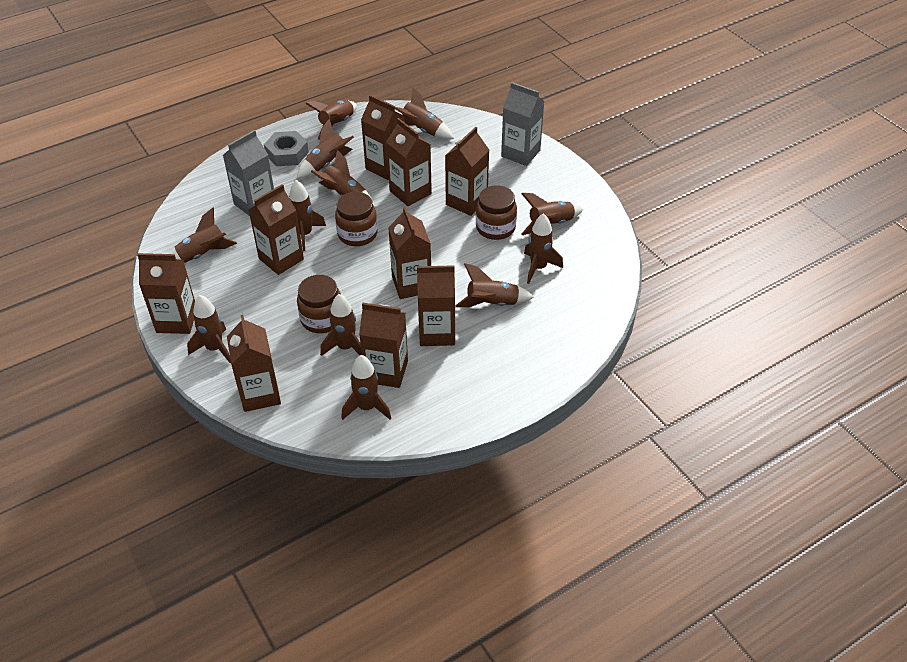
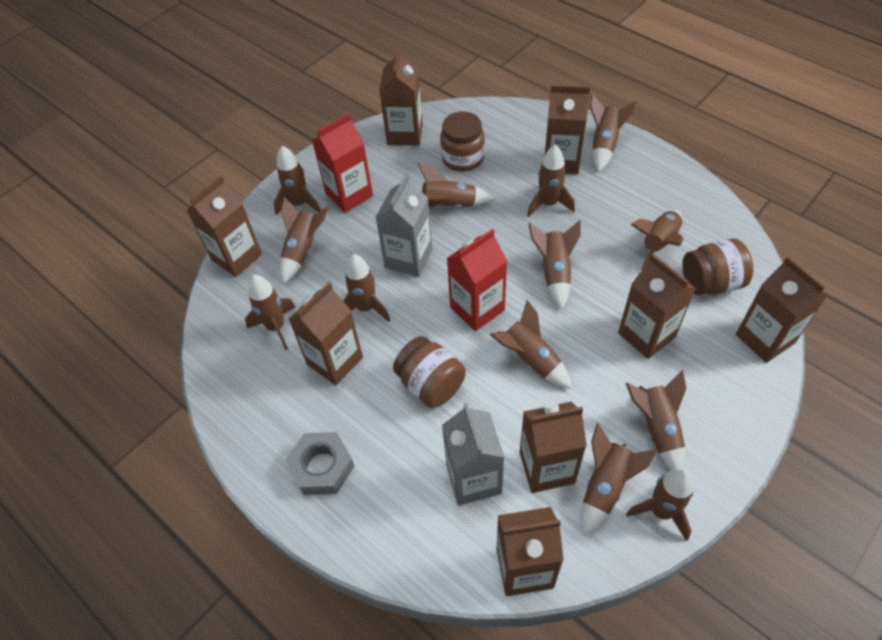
brown carton: [137,253,195,334] [227,315,281,412] [249,184,304,275] [359,303,408,388] [361,95,405,180] [386,118,432,206] [388,206,431,299] [417,265,455,346] [445,127,489,216] = 9 -> [186,176,262,277] [289,282,363,385] [379,48,423,146] [496,507,564,596] [520,402,587,493] [545,85,590,174] [618,254,696,359] [736,256,828,363] = 8
brown rocket: [168,207,237,263] [187,295,231,363] [289,180,326,251] [297,119,354,178] [305,100,357,140] [311,150,375,207] [320,294,362,356] [341,355,391,420] [395,87,454,139] [455,263,534,307] [521,193,583,235] [524,213,563,284] = 12 -> [245,275,295,350] [274,146,321,215] [280,197,329,283] [343,254,390,322] [418,163,493,208] [489,300,572,389] [527,144,575,217] [528,220,581,310] [581,423,658,536] [590,94,638,172] [625,370,686,470] [626,468,694,541] [631,210,683,270] = 13
red carton: none = 0 -> [312,113,373,213] [447,229,507,331] = 2

